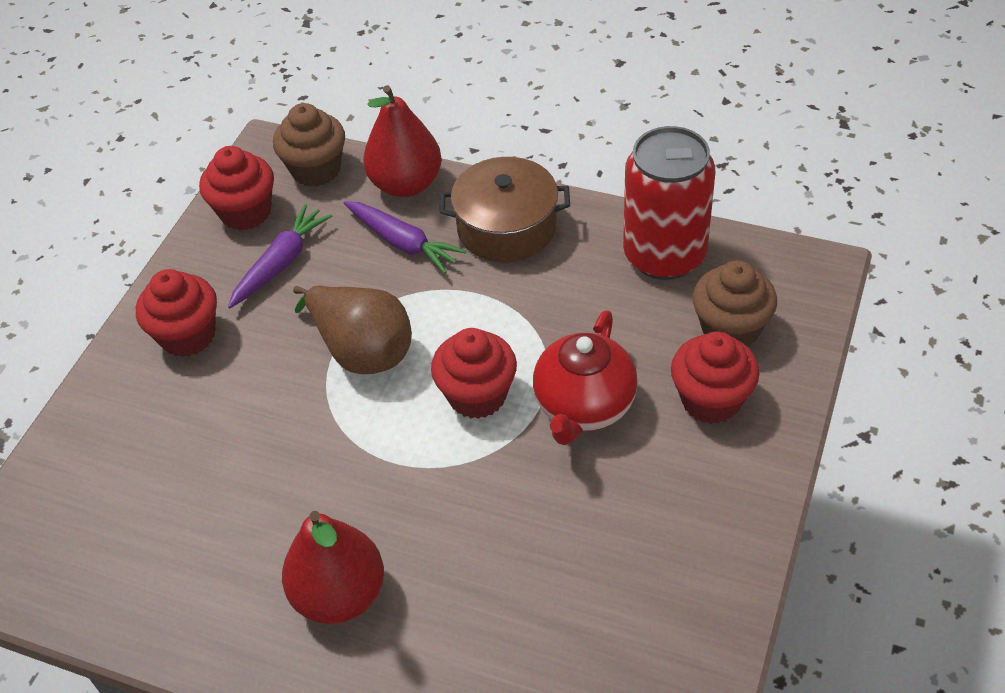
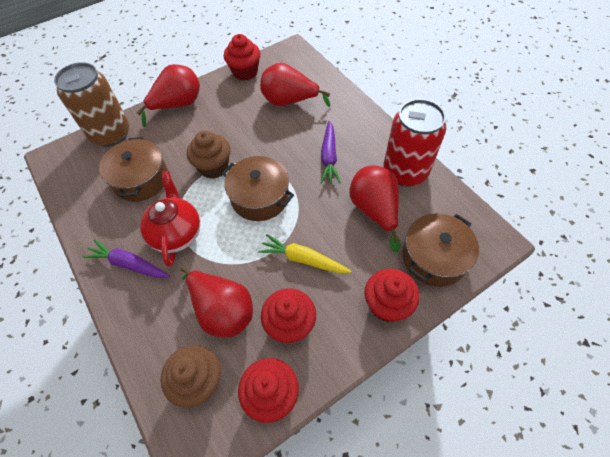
brown can: none = 0 -> [54,62,130,147] = 1
brown pear: [293,285,412,374] = 1 -> none = 0
brown pot: [440,157,570,262] = 1 -> [99,137,168,202] [222,156,294,221] [402,213,479,287] = 3
red pear: [282,511,384,624] [363,85,442,197] = 2 -> [137,64,200,127] [180,266,253,337] [260,63,330,107] [349,165,400,252] = 4
yellow carrot: none = 0 -> [258,234,352,273] = 1

